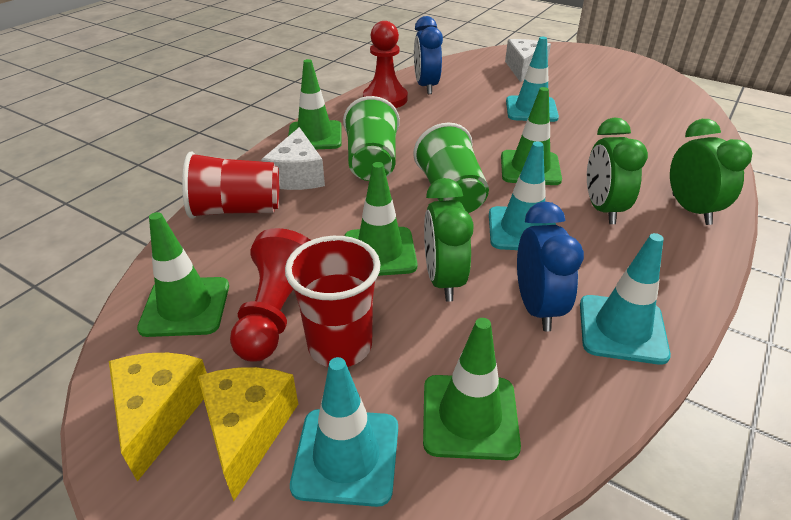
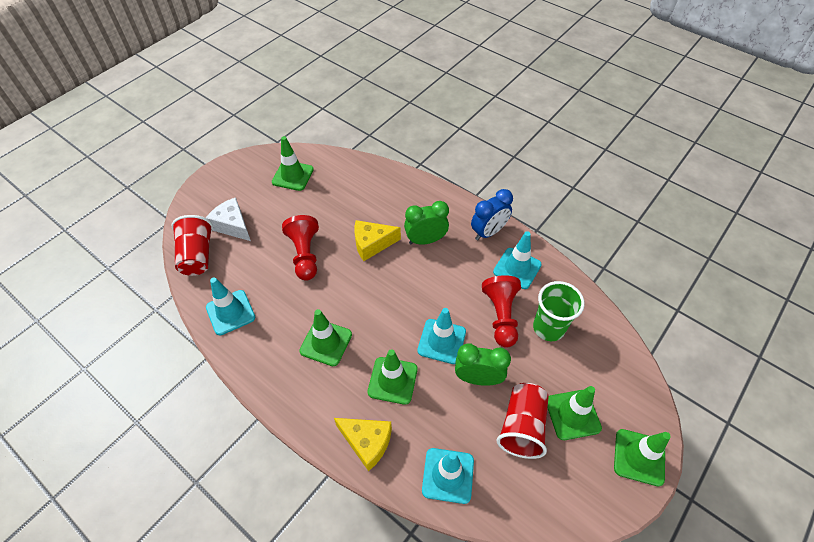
blue clock: [414,16,443,94] [517,202,584,332] = 2 -> [471,189,513,240] = 1
green clock: [424,178,474,302] [587,118,648,224] [670,119,752,225] = 3 -> [404,201,449,245] [455,343,511,386] = 2
green cup: [343,96,400,181] [413,122,489,213] = 2 -> [533,281,585,341] = 1
white cheese: [261,127,325,190] [505,39,551,82] = 2 -> [206,197,251,241] = 1

